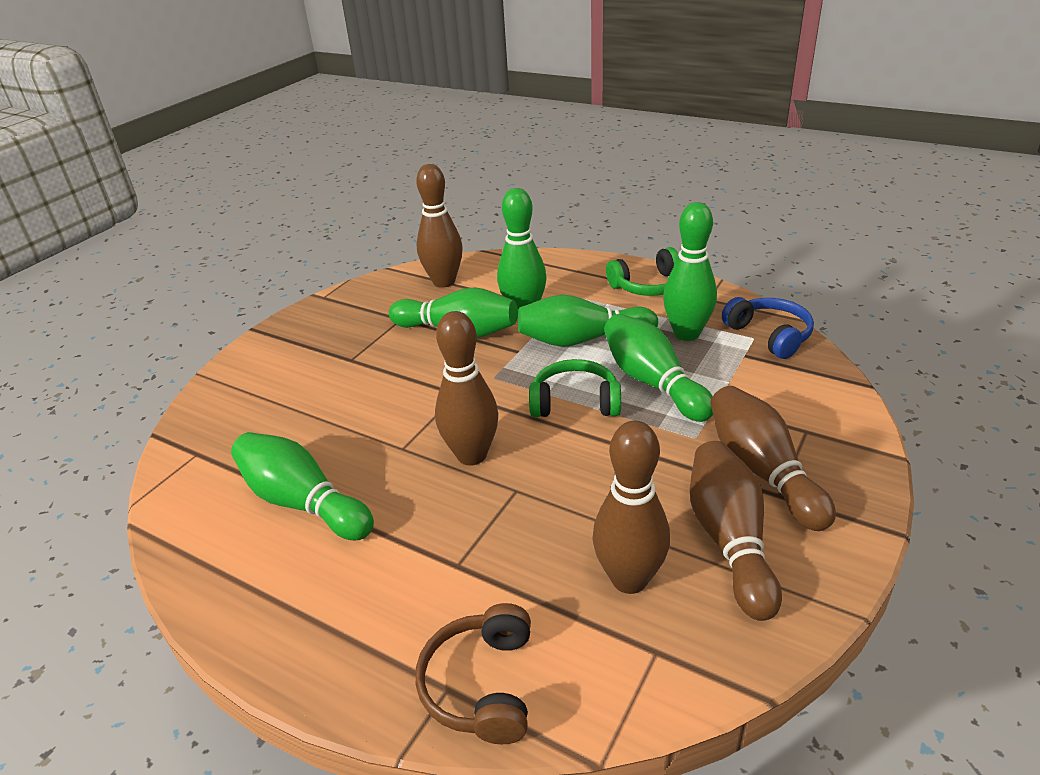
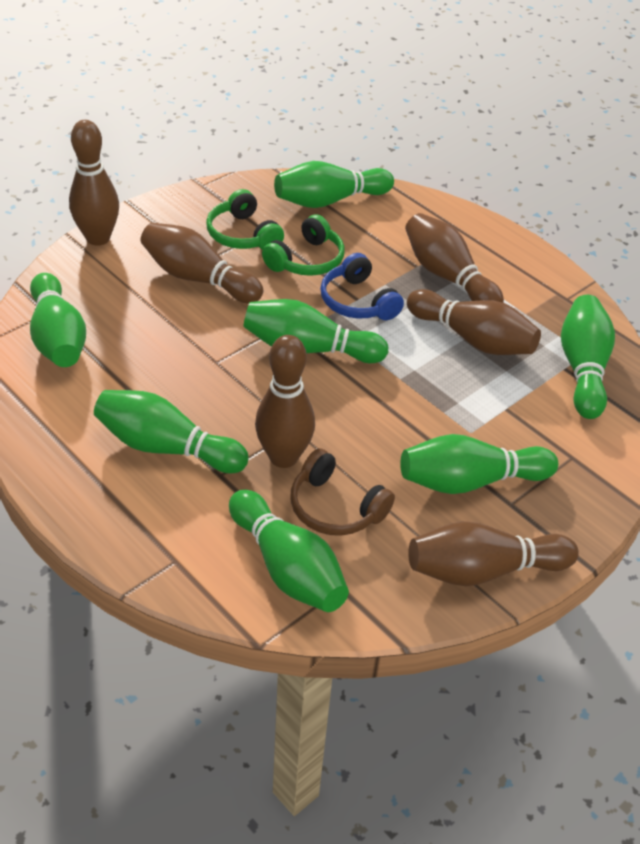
brown bowling pin: [416,164,463,288] [435,311,498,466] [592,421,670,594] [690,441,782,621] [711,386,836,531] = 5 -> [69,120,119,246] [141,222,263,303] [255,335,315,468] [405,213,504,303] [407,289,541,355] [408,521,579,586] = 6
green bowling pin: [231,432,374,540] [389,287,518,338] [497,188,546,319] [518,295,658,347] [604,314,713,422] [663,202,717,341] = 6 -> [30,273,86,367] [94,390,249,473] [229,490,349,612] [243,299,388,363] [274,161,394,208] [400,434,558,494] [561,295,615,419] = 7

